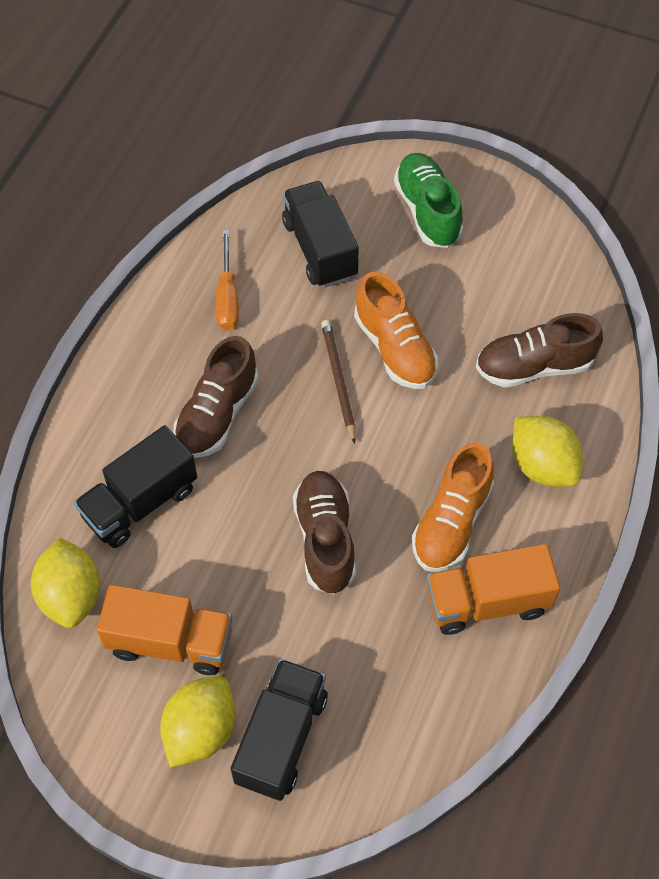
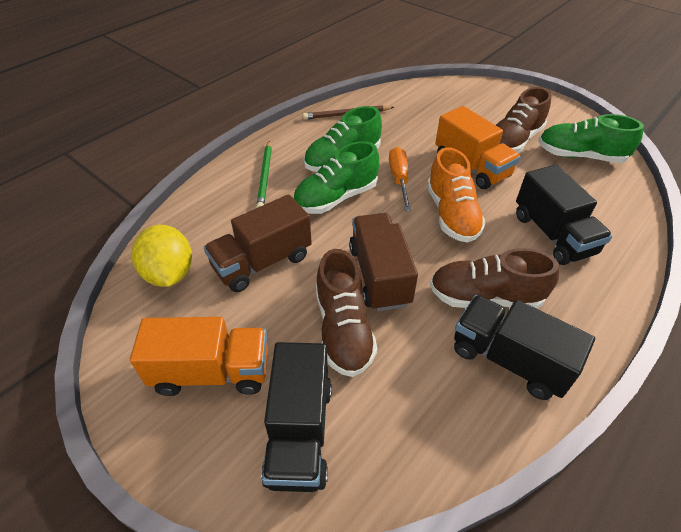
brown truck: none = 0 -> [204,194,312,292] [349,213,418,311] = 2
green pencil: none = 0 -> [256,141,272,208] = 1
green shoe: [394,153,463,248] = 1 -> [293,141,379,214] [304,106,382,172] [538,114,644,163] = 3
orange shoe: [354,272,438,389] [412,442,494,572] = 2 -> [427,147,486,243] = 1
yellow lemon: [31,538,100,628] [160,676,236,767] [512,416,583,487] = 3 -> [132,224,192,287] = 1

